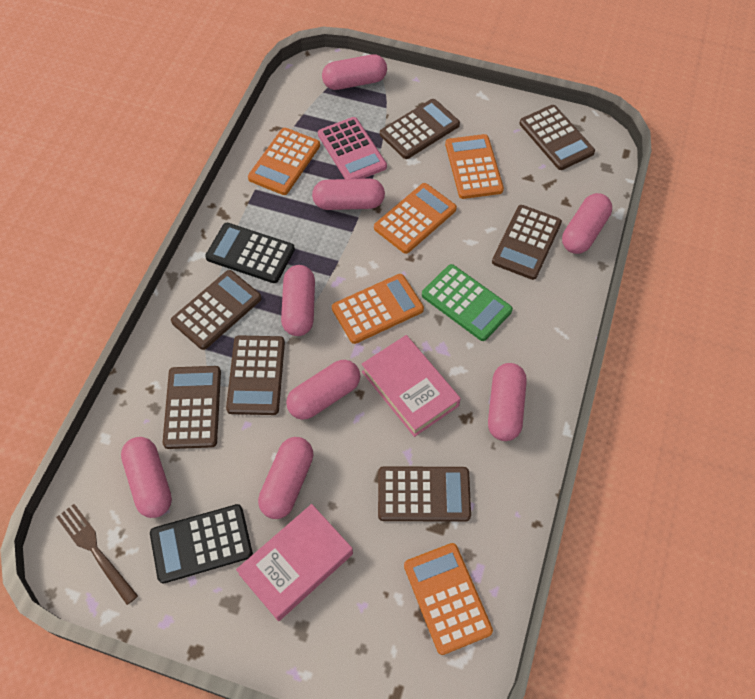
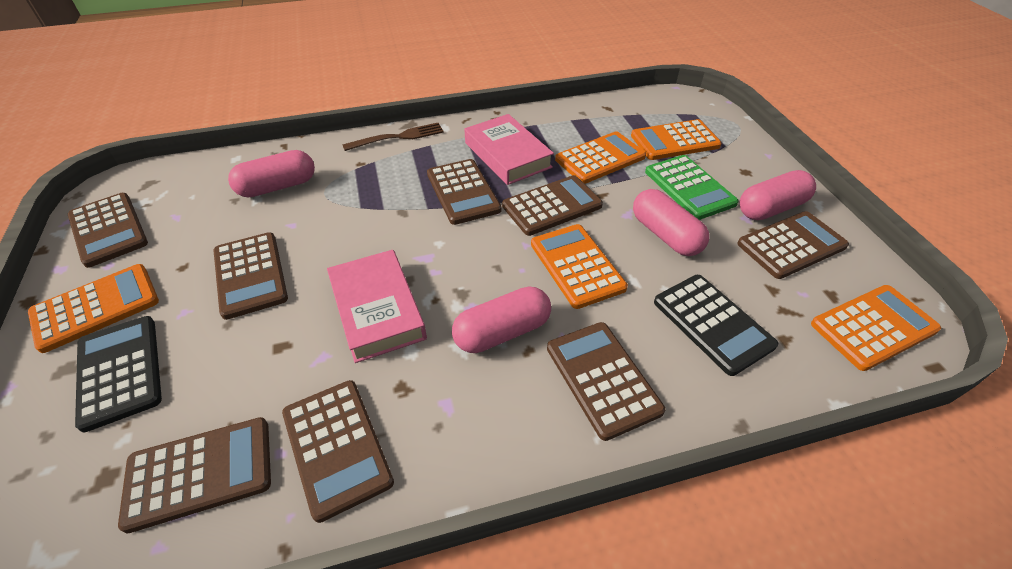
brown calculator: [163,366,221,449] [171,270,262,350] [226,335,285,415] [378,466,471,522] [380,99,460,159] [492,205,562,280] [519,105,595,170] = 7 -> [68,193,148,268] [118,417,271,533] [213,232,288,320] [282,380,394,523] [427,159,502,225] [502,175,603,236] [547,322,665,441] [737,211,849,279] = 8
pink calculator: [318,117,387,179] = 1 -> none = 0
pink capsule: [121,437,172,518] [258,437,313,519] [281,265,315,336] [286,360,360,420] [312,178,385,210] [322,54,387,90] [488,363,527,441] [562,193,612,254] = 8 -> [228,150,315,197] [452,287,551,353] [633,189,709,256] [740,170,816,220] = 4

